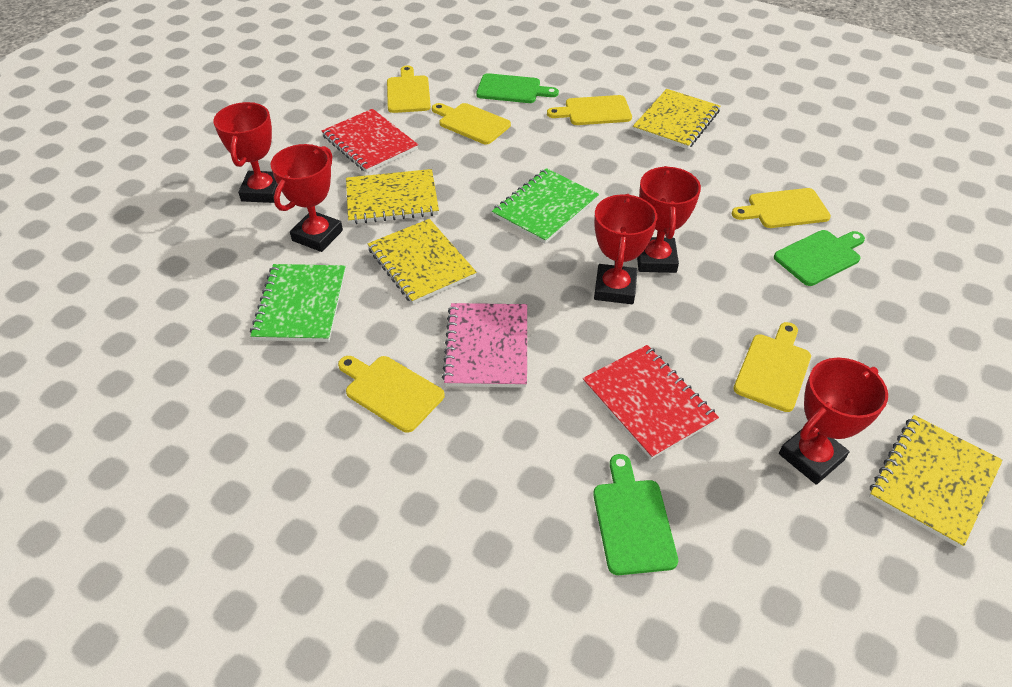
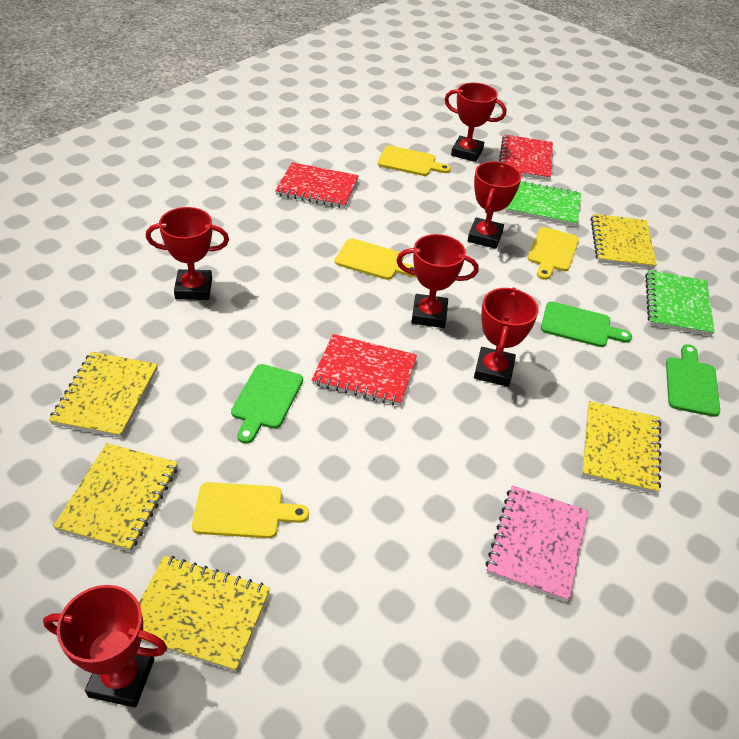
red notebook: [322,109,418,173] [583,345,719,460] = 2 -> [275,162,359,208] [312,334,417,406] [499,135,553,180] = 3
red trophy: [213,102,278,203] [271,144,343,252] [594,194,658,304] [637,166,701,273] [779,358,888,485] = 5 -> [43,585,167,707] [146,207,229,300] [396,234,478,328] [444,83,506,162] [468,161,522,249] [474,287,539,387] = 6
yellow cutting board: [338,356,445,433] [387,65,431,113] [432,103,511,144] [547,95,632,125] [731,188,831,228] [734,322,811,412] = 6 -> [192,482,309,538] [335,238,416,280] [377,145,451,176] [528,227,579,280] = 4
yellow notebook: [346,169,439,224] [368,219,477,304] [633,89,720,149] [869,415,1003,548] = 4 -> [49,352,158,438] [53,443,178,552] [139,556,270,672] [582,401,661,494] [591,214,657,269] = 5

